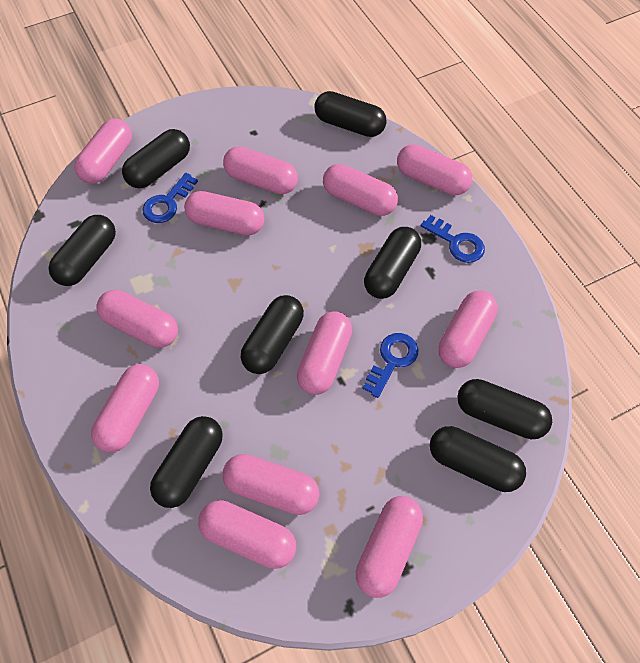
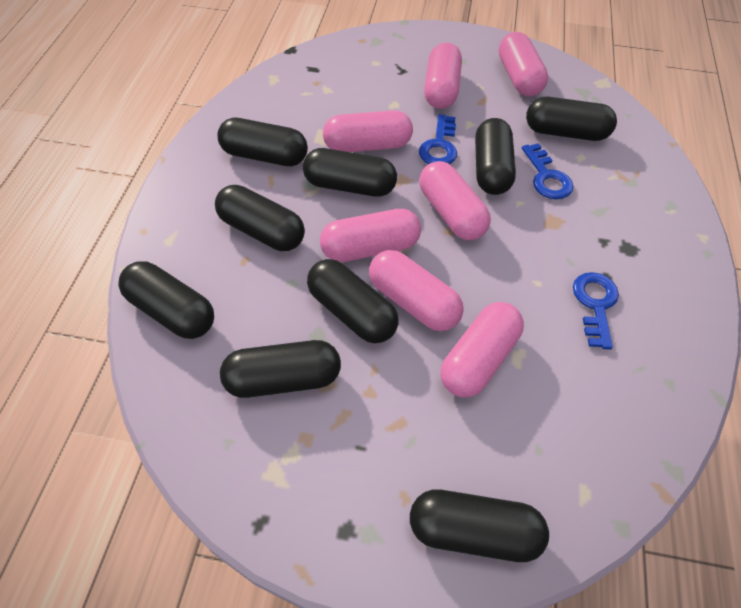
black capsule: [48,215,116,286] [122,129,190,188] [150,416,223,508] [241,295,304,374] [315,91,387,137] [364,227,421,299] [430,426,526,492] [457,379,552,439] = 8 -> [118,261,214,339] [215,185,305,251] [217,118,308,166] [220,340,341,398] [303,148,397,197] [307,259,399,343] [410,489,549,562] [475,118,516,195] [526,97,617,141] = 9
pink capsule: [74,119,132,184] [91,364,159,452] [96,290,178,348] [184,191,264,236] [198,500,296,569] [222,454,320,515] [223,146,298,194] [297,311,352,395] [323,164,398,216] [356,496,423,598] [397,144,472,195] [438,291,498,368] = 12 -> [320,209,421,262] [323,110,413,152] [369,250,464,331] [419,161,491,240] [424,42,462,109] [440,302,524,397] [499,32,548,97] = 7

